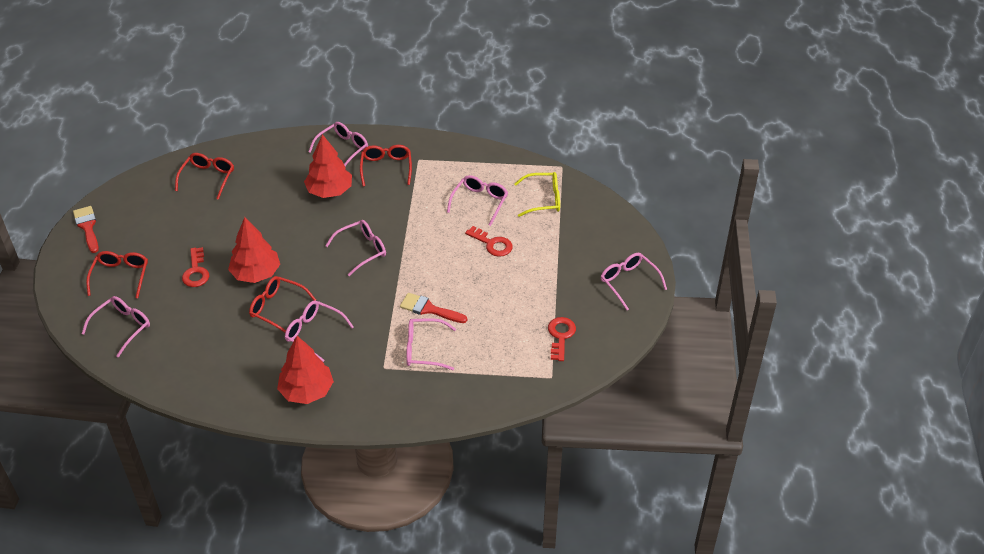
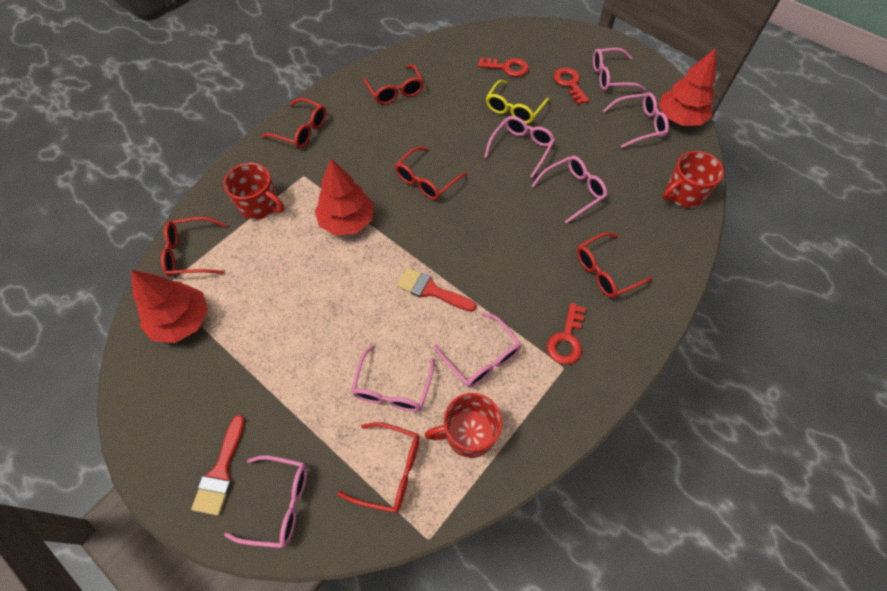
red glasses: [86,251,148,298] [175,153,234,200] [249,276,316,333] [360,145,412,187] = 4 -> [161,217,226,277] [262,98,326,148] [338,422,420,513] [363,64,424,105] [395,147,468,200] [577,232,653,298] = 6
red mug: none = 0 -> [223,163,284,220] [425,393,502,458] [662,151,724,208] = 3

